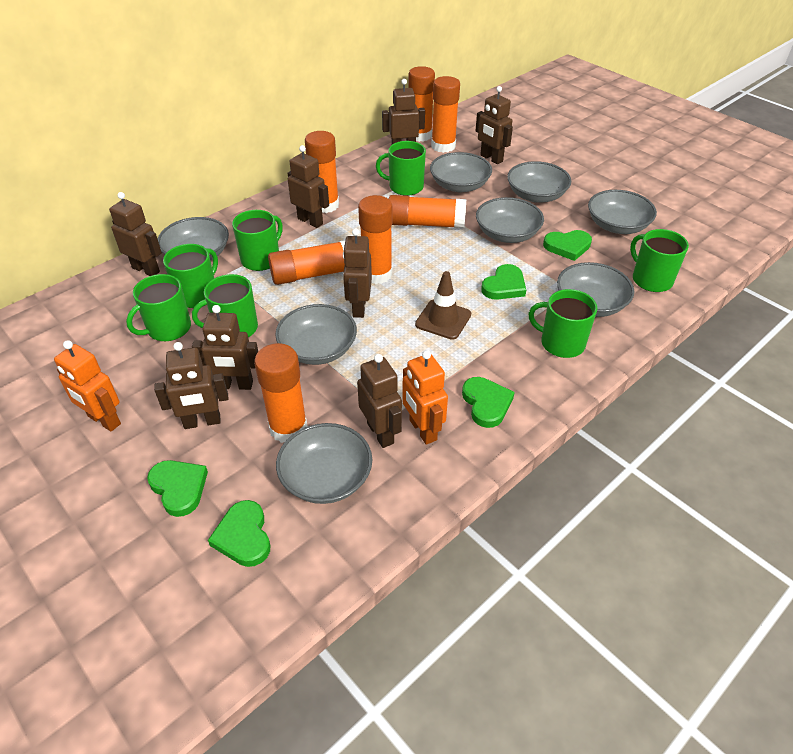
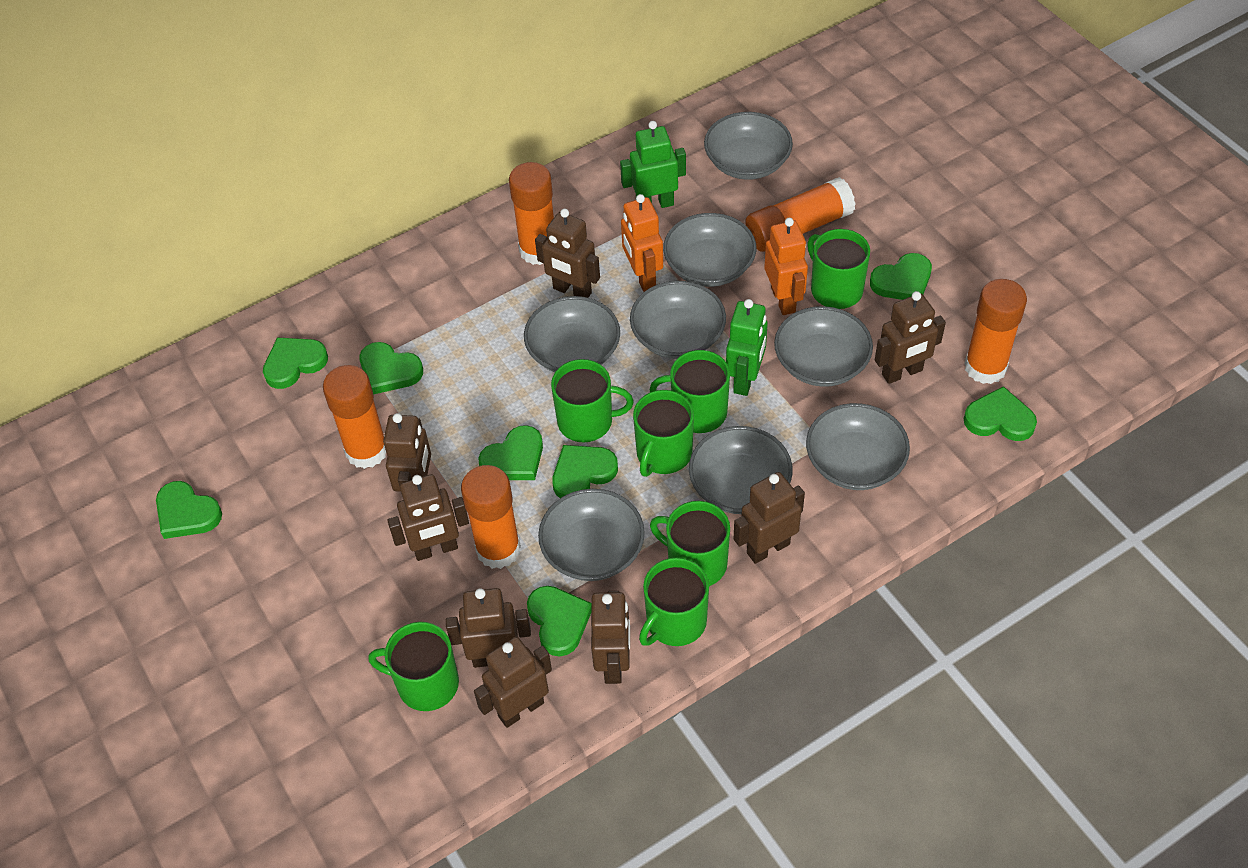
brown traffic cone: [415,271,471,340] = 1 -> none = 0
green heart: [147,460,208,517] [208,500,270,567] [462,377,515,428] [481,264,526,300] [543,230,592,261] = 5 -> [156,481,222,539] [263,337,328,389] [359,342,423,394] [478,425,543,480] [527,586,592,657] [552,445,618,498] [870,253,932,300] [964,386,1037,441] = 8
green robot: none = 0 -> [620,121,686,208] [726,299,768,396] = 2
orange glue stick: [254,343,308,443] [268,240,345,285] [305,131,339,213] [358,195,393,284] [389,195,466,229] [408,66,435,142] [431,76,460,153] = 7 -> [323,365,386,469] [461,465,521,569] [509,162,554,265] [745,177,856,252] [964,279,1027,384] = 5

